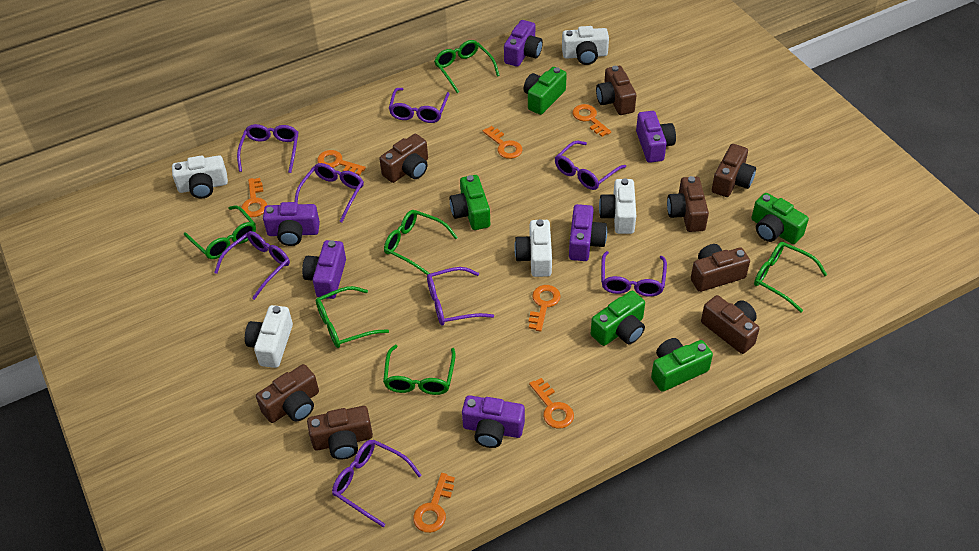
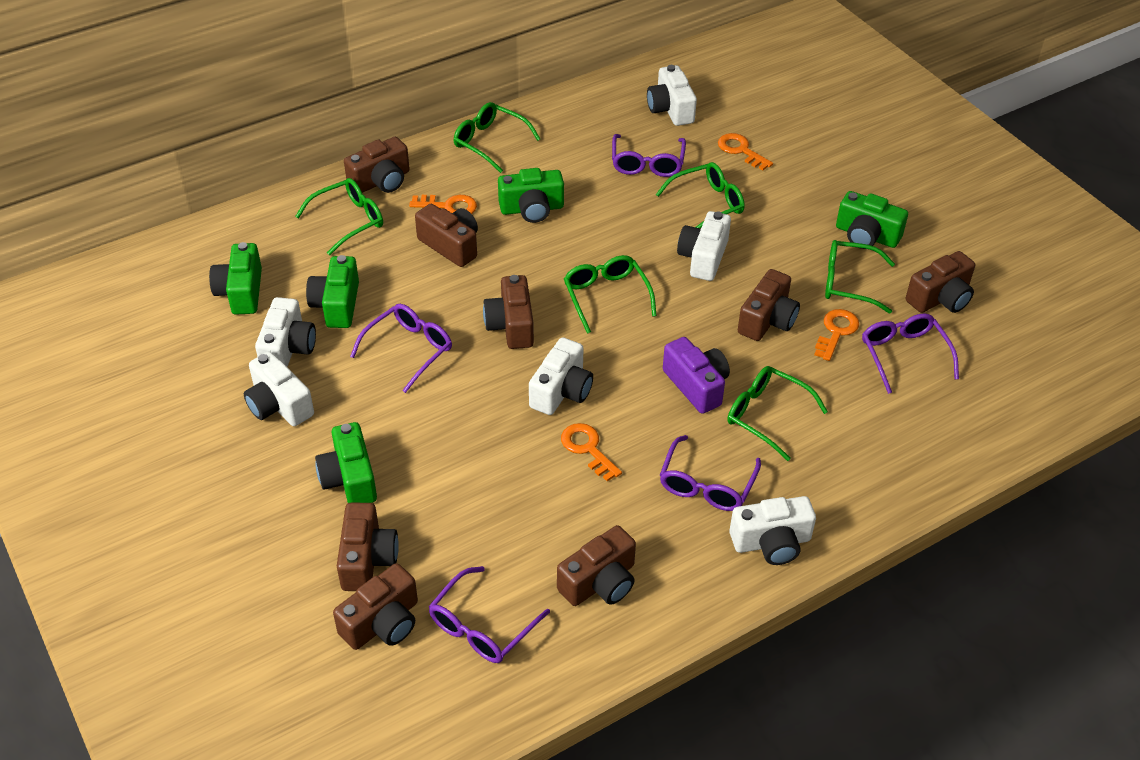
orange key: [241,178,267,217] [317,150,366,176] [413,473,455,533] [483,126,523,159] [529,285,561,332] [529,378,574,429] [573,104,611,137] = 7 -> [409,195,477,214] [561,423,622,481] [718,133,773,171] [814,309,859,361] = 4
purple camera: [263,202,320,246] [302,240,346,299] [462,395,525,448] [504,20,543,67] [569,204,607,261] [636,111,676,163] = 6 -> [663,337,730,414] = 1
purple glasses: [214,231,290,300] [237,124,298,173] [295,163,364,222] [332,440,421,527] [389,88,449,123] [427,267,494,326] [555,141,626,190] [601,251,667,297] = 8 -> [350,304,452,393] [428,566,550,663] [612,134,686,177] [660,435,761,511] [862,313,959,394] = 5
white camera: [172,155,228,198] [245,305,293,368] [514,219,552,277] [562,26,609,65] [599,178,636,234] = 5 -> [244,351,314,426] [255,297,316,367] [529,337,593,415] [647,65,697,126] [677,211,731,281] [729,496,816,565] = 6

